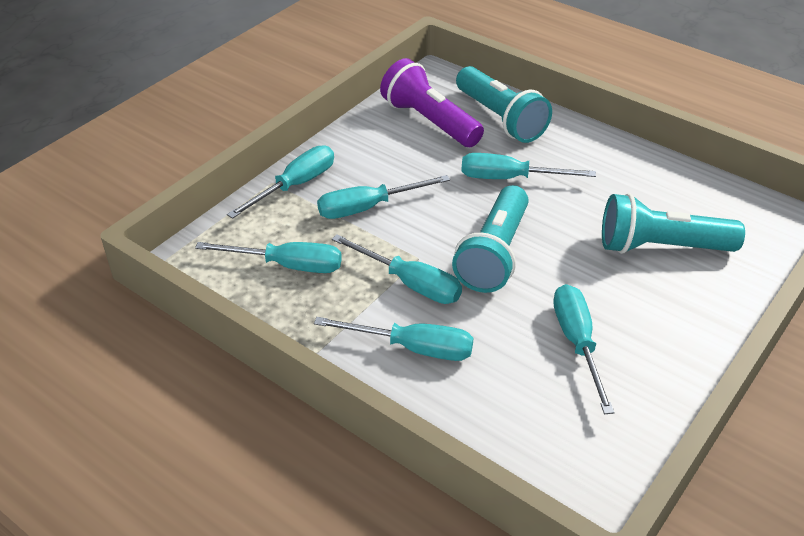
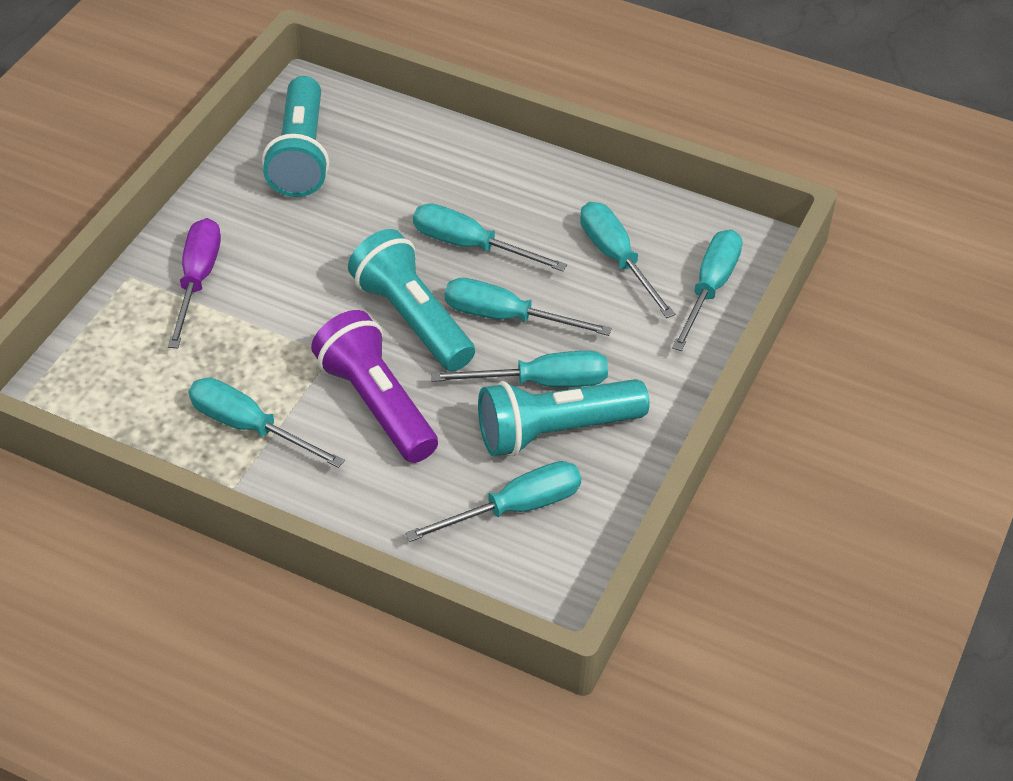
purple screwdriver: none = 0 -> [168,218,221,348] = 1

